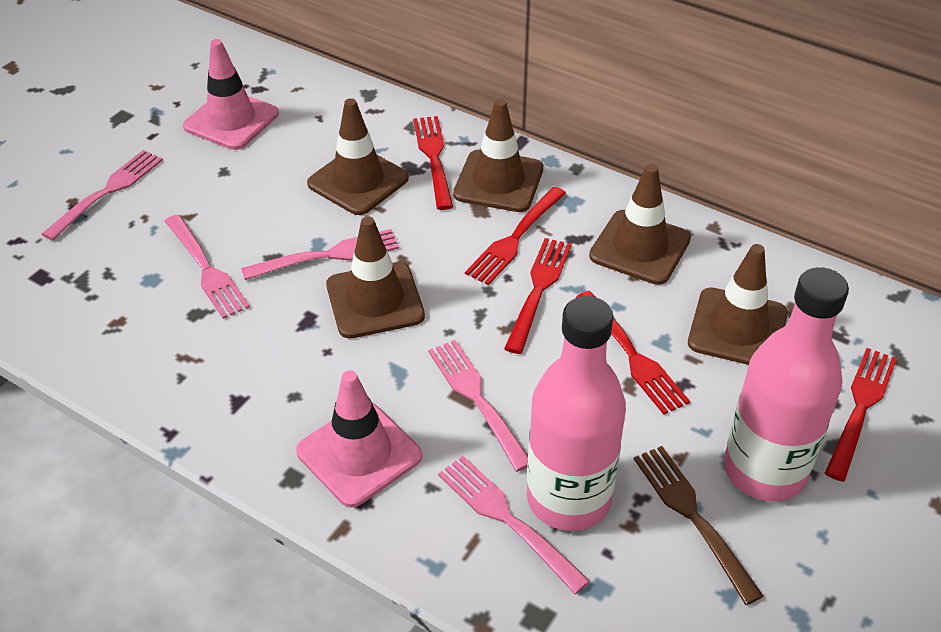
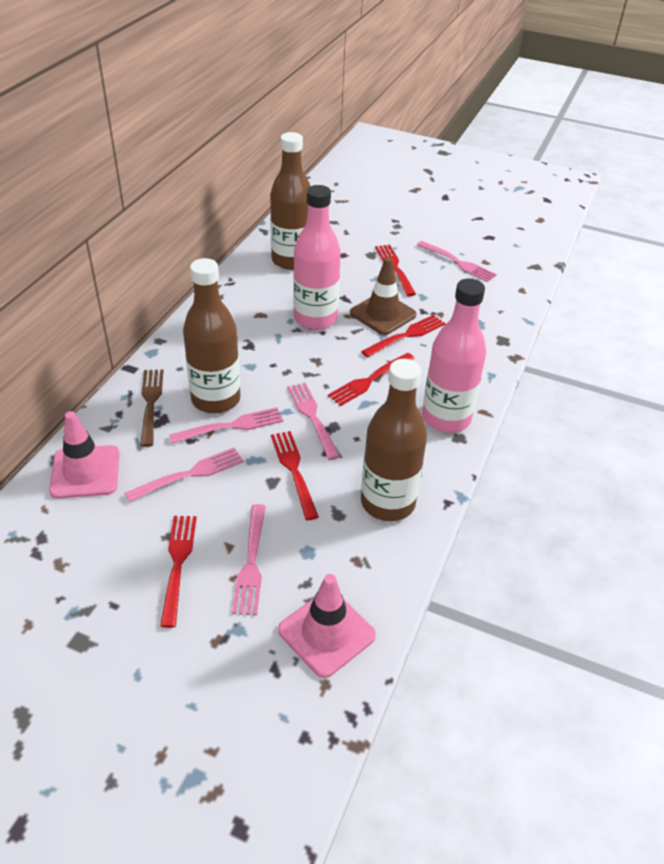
brown bottle: none = 0 -> [183,258,241,413] [270,132,310,270] [361,359,427,521] = 3
brown traffic cone: [307,98,409,215] [326,217,425,339] [453,99,543,212] [589,164,691,285] [688,244,788,365] = 5 -> [350,257,417,335] = 1

